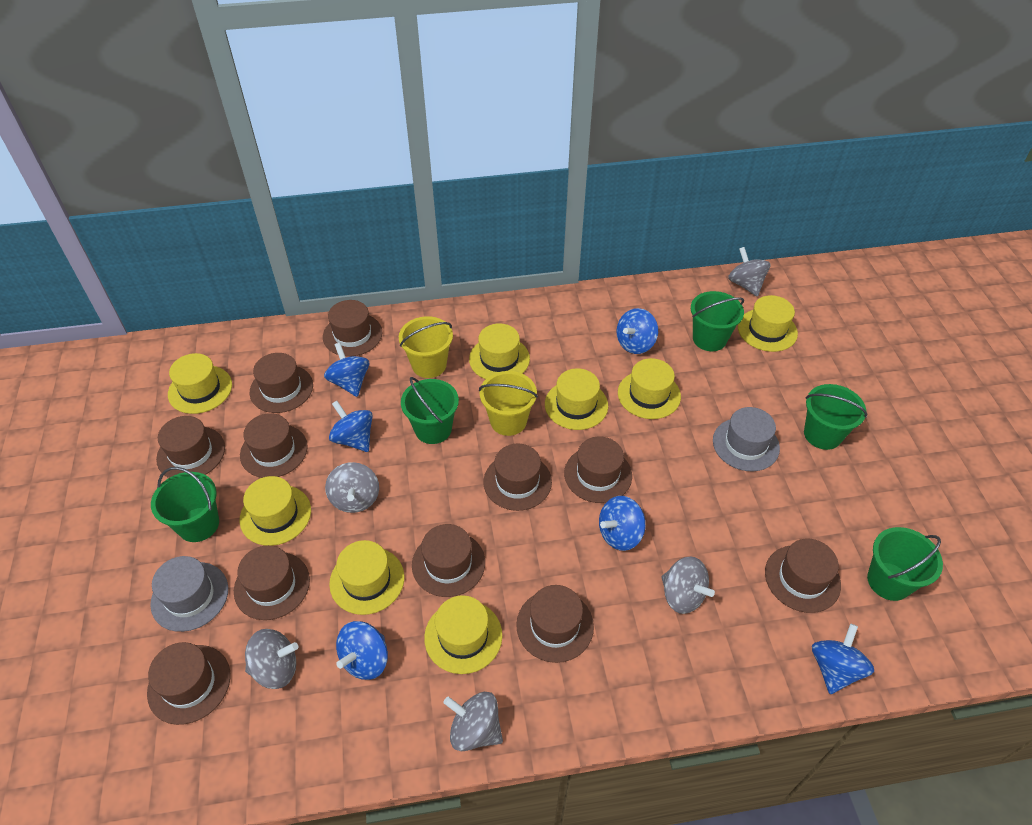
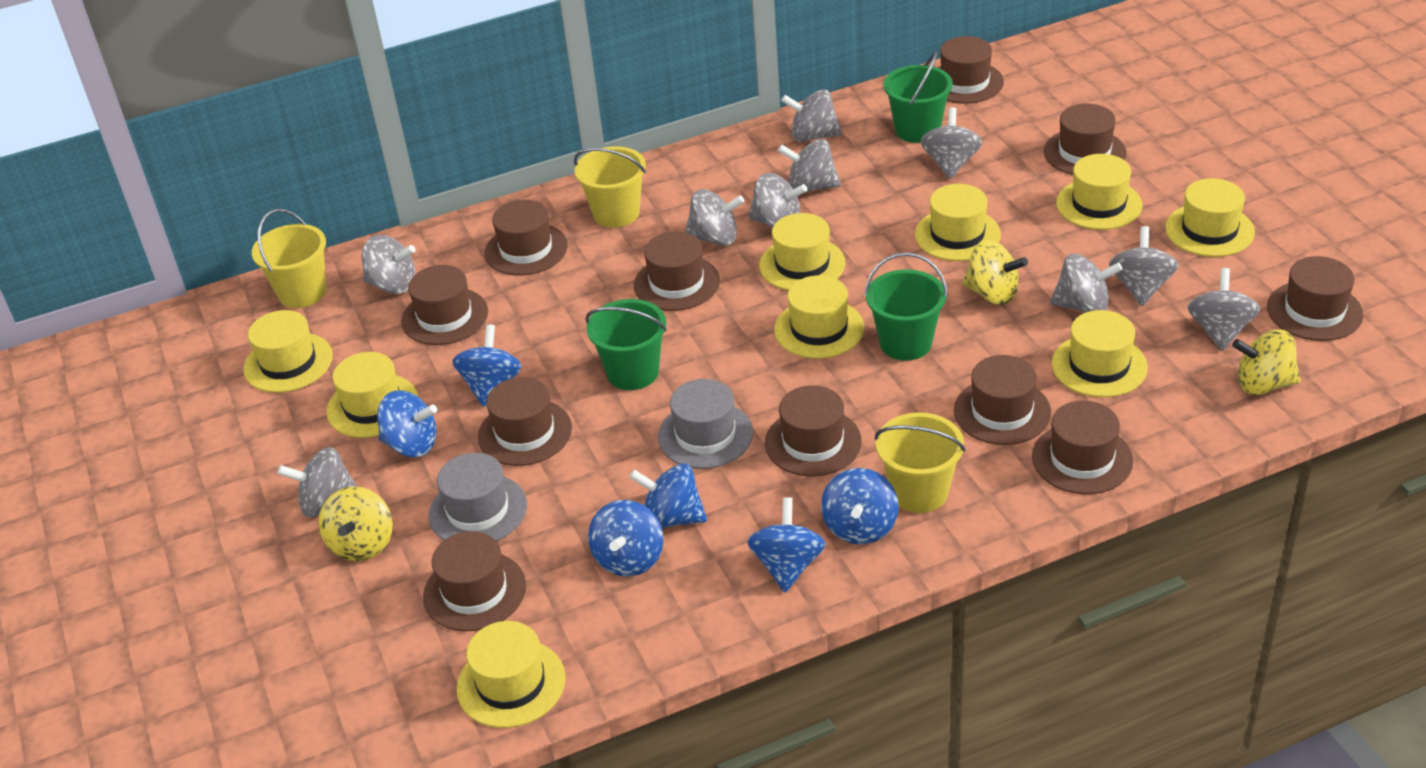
green bucket: [151,467,219,542] [401,377,459,444] [691,291,744,351] [804,384,867,450] [867,527,943,601] = 5 -> [585,299,667,390] [865,252,948,361] [884,51,953,143] = 3
grey spinning top: [245,629,298,689] [325,462,379,513] [443,692,503,751] [661,556,715,614] [728,247,770,297] = 5 -> [278,447,357,518] [362,235,416,294] [685,189,744,246] [748,173,807,228] [778,139,841,192] [781,89,842,142] [920,107,982,179] [1050,254,1123,312] [1109,226,1178,306] [1187,268,1260,351] = 10
yellow bucket: [399,316,453,378] [479,371,538,436] = 2 -> [252,209,327,308] [574,146,646,228] [875,412,966,513] = 3
yellow hat: [168,353,232,414] [240,476,311,546] [329,540,404,615] [424,595,502,674] [469,323,530,379] [545,368,608,430] [618,358,681,419] [738,295,798,352] = 8 -> [243,310,333,393] [326,352,418,438] [457,621,566,728] [759,213,846,291] [774,275,864,358] [915,184,1001,261] [1052,310,1148,397] [1056,154,1143,230] [1165,178,1255,257] = 9
yellow spinning top: none = 0 -> [319,486,393,561] [962,240,1028,305] [1232,329,1300,395] = 3

